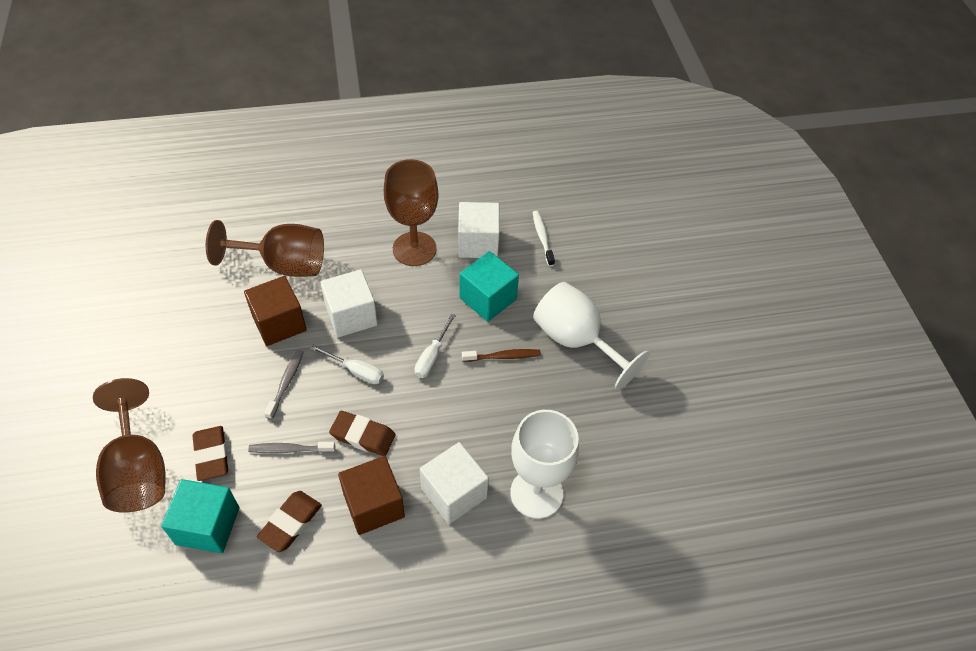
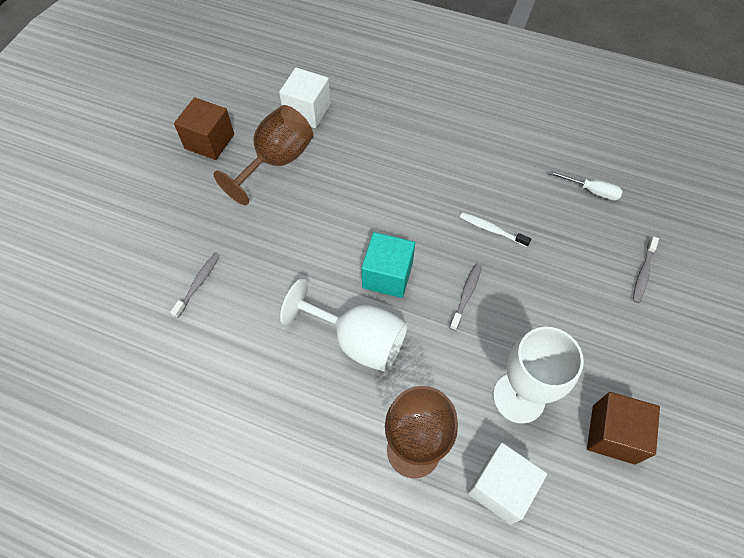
brown eraser: [193,426,228,481] [257,491,322,552] [329,411,396,456] = 3 -> none = 0
brown goblet: [93,378,166,513] [206,220,324,277] [384,159,439,266] = 3 -> [213,105,313,205] [385,386,458,478] = 2
brown toothbrush: [462,349,541,362] = 1 -> none = 0
grey toothbrush: [248,442,335,454] [264,350,304,419] = 2 -> [170,253,220,318] [450,263,482,331] [633,236,659,303] = 3
turquoise cube: [161,479,240,554] [460,251,519,322] = 2 -> [361,232,415,298] = 1
white cube: [320,269,378,337] [420,442,489,524] [458,202,500,258] = 3 -> [279,68,331,128] [468,443,547,525] = 2
white screwdriver: [310,345,384,384] [415,314,456,378] = 2 -> [549,171,623,201] = 1

